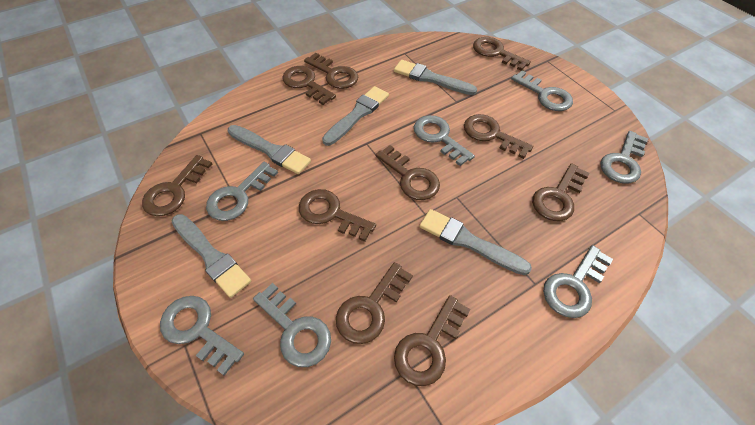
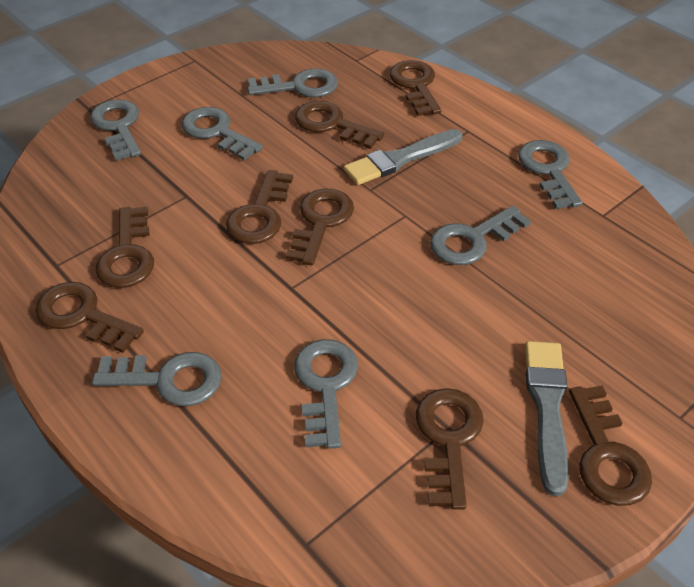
brown key: [142,155,212,216] [282,66,336,105] [299,189,376,242] [304,53,358,89] [336,262,413,344] [375,145,440,200] [394,295,471,386] [464,114,533,159] [473,37,531,71] [532,163,589,221] = 10 -> [35,282,144,353] [96,207,154,288] [226,170,293,244] [286,189,354,266] [295,101,384,149] [390,60,442,116] [416,388,484,509] [569,385,652,506] = 8
grey brush: [172,214,251,298] [228,125,311,174] [322,86,389,146] [394,60,477,95] [420,209,532,275] = 5 -> [343,129,463,185] [525,341,569,496] = 2

